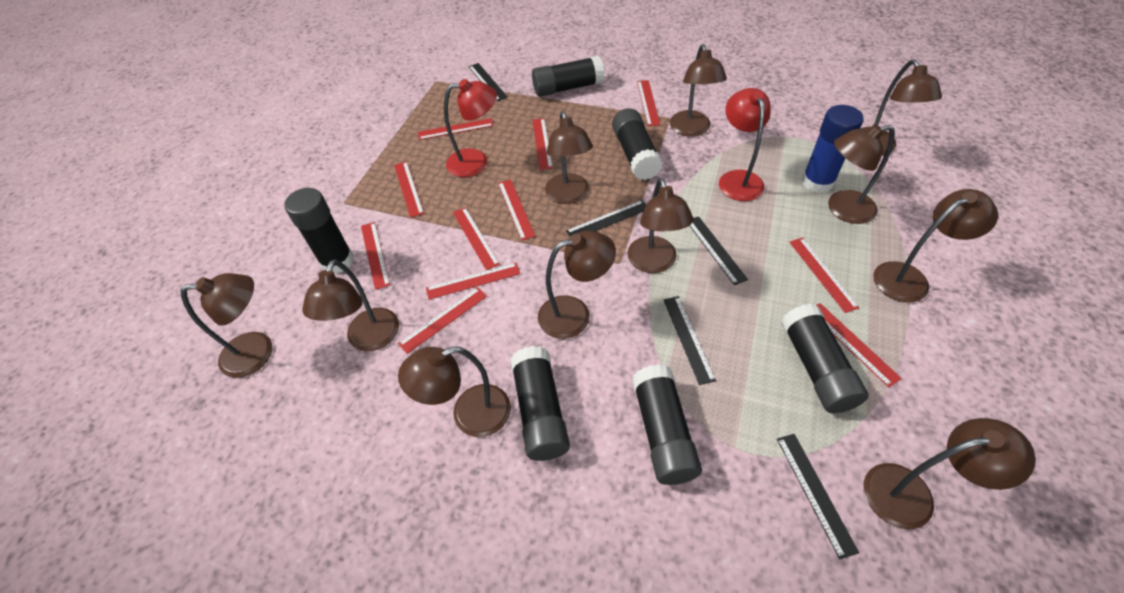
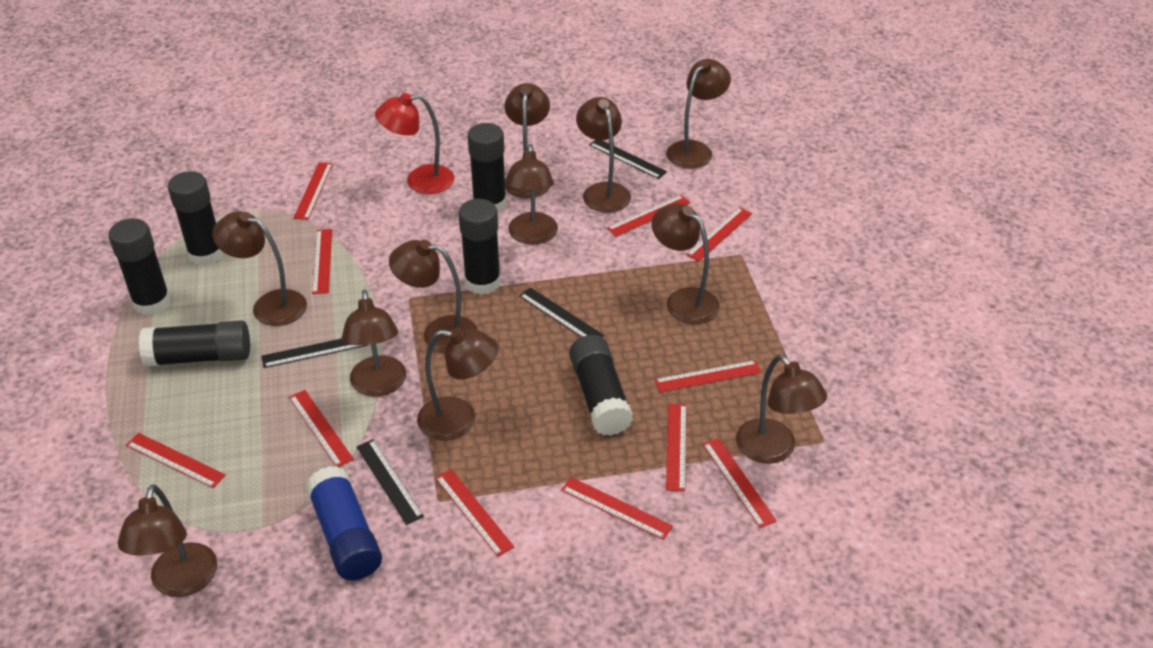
black ruler: [469,63,508,101] [566,200,646,237] [664,296,716,385] [690,216,748,285] [777,434,859,559] = 5 -> [261,338,369,368] [356,439,424,525] [519,287,604,337] [589,140,667,179] = 4
red lamp: [444,79,497,177] [719,88,771,201] = 2 -> [375,93,454,194] = 1

